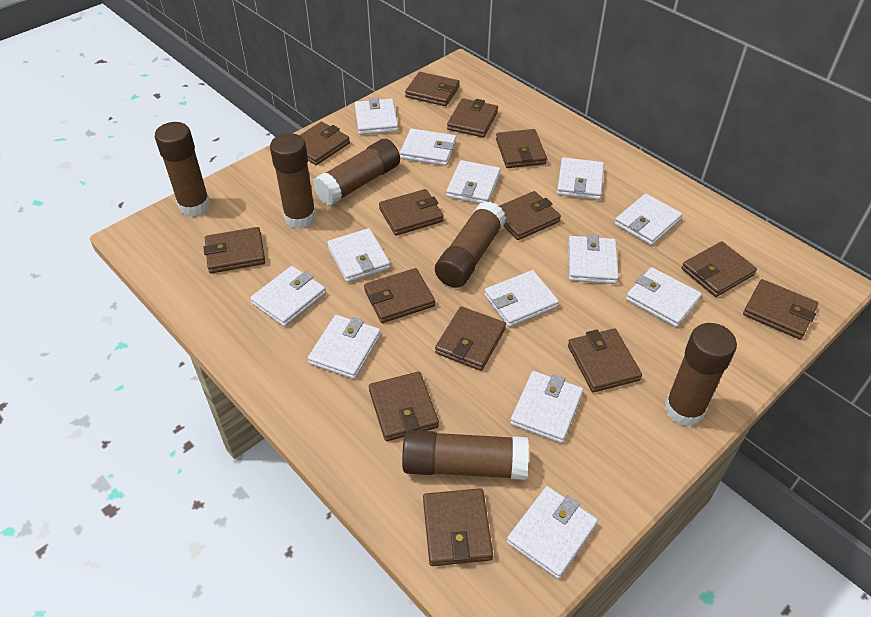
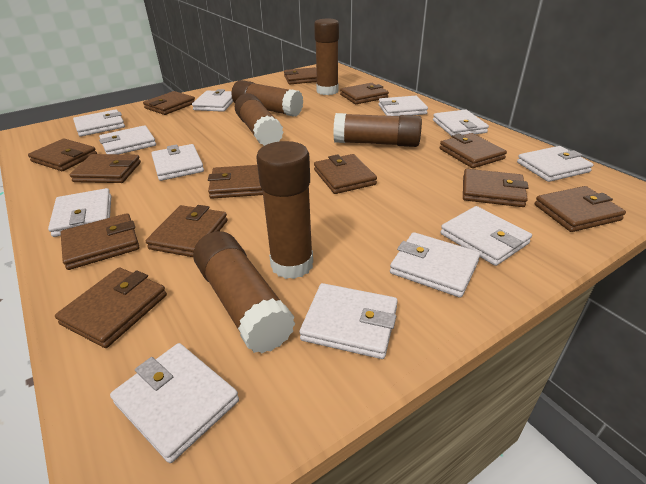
brown wallet: [204,227,265,273] [300,122,350,165] [364,268,435,323] [369,372,439,441] [379,189,444,236] [405,72,459,106] [423,488,493,566] [435,306,506,371] [447,98,498,138] [496,129,547,168] [498,191,561,240] [568,329,642,392] [681,241,757,297] [743,279,818,339] = 14 -> [28,139,97,171] [55,268,167,348] [61,213,139,270] [70,154,141,183] [143,91,195,115] [146,205,228,257] [208,165,263,199] [284,67,317,84] [314,154,377,194] [340,83,389,104] [440,133,507,168] [463,169,529,207] [535,186,626,232] = 13
white wallet: [250,266,326,327] [308,315,381,379] [327,228,390,283] [355,97,398,135] [400,129,456,166] [446,160,501,204] [484,270,559,327] [507,486,598,579] [510,371,583,443] [557,157,604,200] [568,234,619,284] [615,194,682,245] [626,267,702,327] = 13 -> [48,188,111,237] [73,109,125,137] [99,125,156,154] [110,343,239,463] [151,144,204,181] [192,89,233,112] [299,283,398,359] [379,96,428,116] [390,232,480,298] [433,110,489,136] [440,206,532,266] [517,146,593,182] = 12

